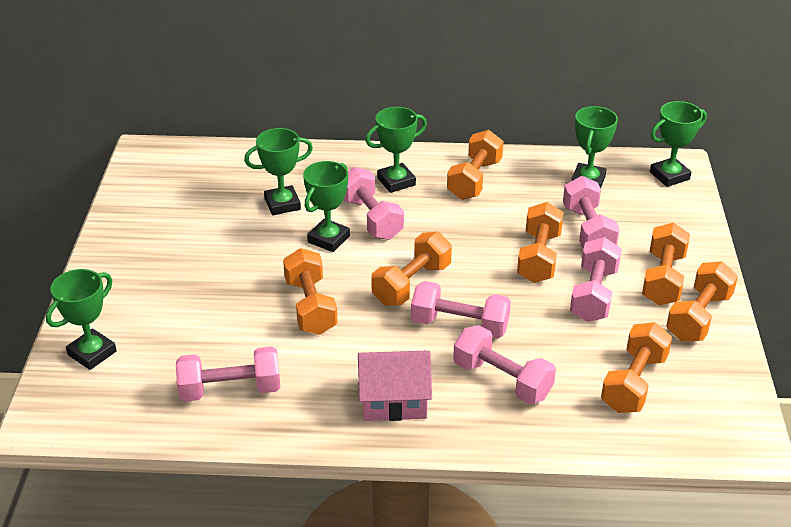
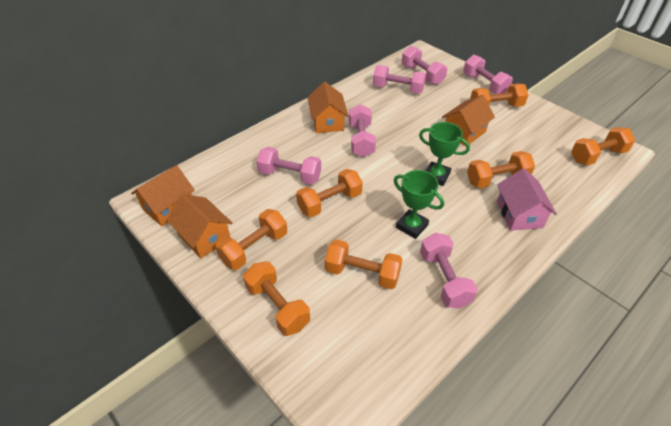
green trophy: [46,269,117,370] [244,128,313,215] [303,161,350,252] [365,107,427,193] [572,106,618,188] [650,101,707,187] = 6 -> [394,170,444,239] [419,122,470,186] = 2
orange house: none = 0 -> [131,165,195,226] [167,194,232,258] [307,82,349,133] [442,95,495,146] = 4

